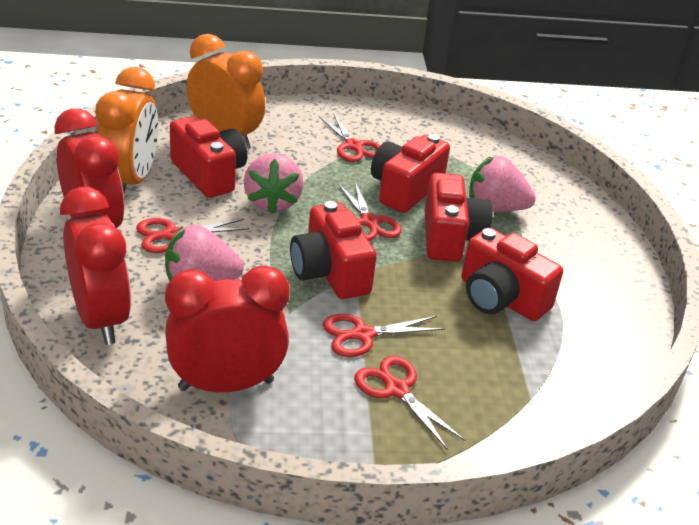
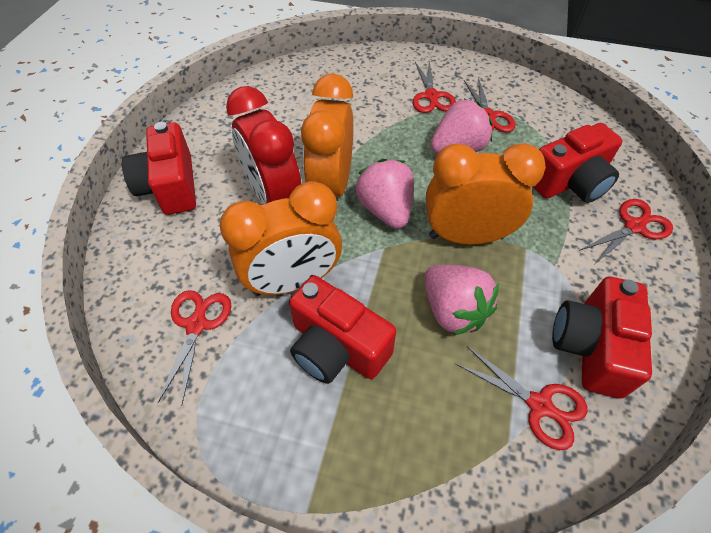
orange clock: [95,67,158,193] [186,34,265,150] = 2 -> [220,181,342,296] [301,74,353,198] [426,143,546,245] = 3
red camera: [170,116,247,198] [290,201,377,299] [371,134,450,213] [425,173,493,262] [461,228,563,321] = 5 -> [122,122,196,215] [289,275,396,384] [533,123,622,203] [552,277,652,398] = 4
red clock: [54,108,124,228] [60,187,131,345] [165,266,290,392] = 3 -> [226,86,301,204] = 1

